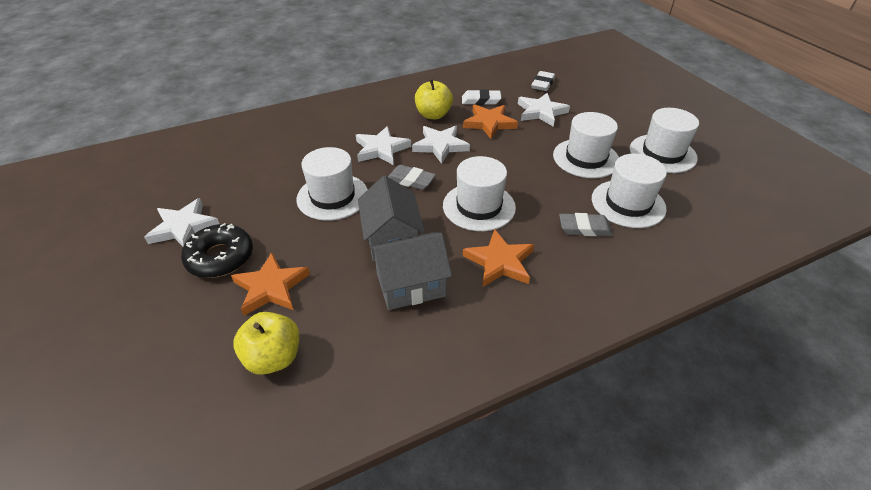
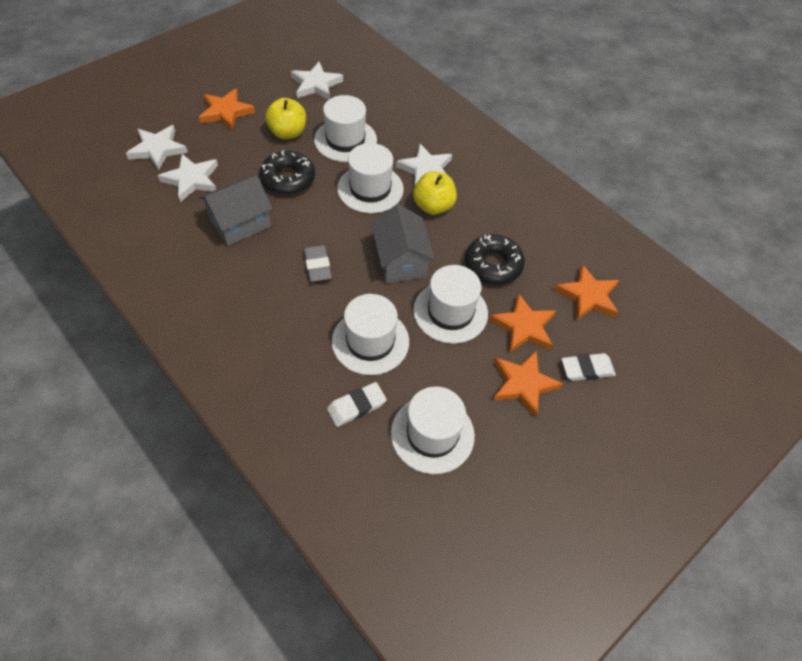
black donut: [181,223,253,278] = 1 -> [259,150,315,195] [465,234,525,285] = 2
grey eraser: [388,165,436,190] [559,213,613,236] = 2 -> [304,245,332,282] = 1
orange star: [231,252,310,316] [463,104,518,139] [463,229,534,287] = 3 -> [199,88,255,130] [489,293,556,353] [493,350,563,418] [555,264,619,321] = 4

